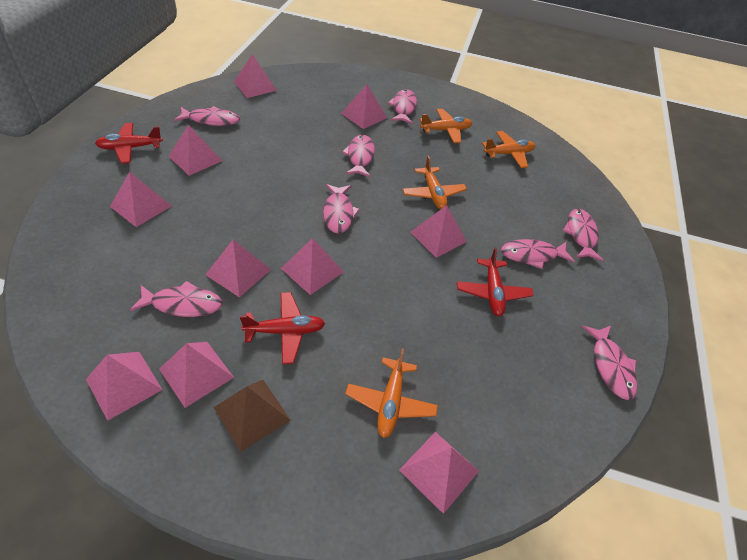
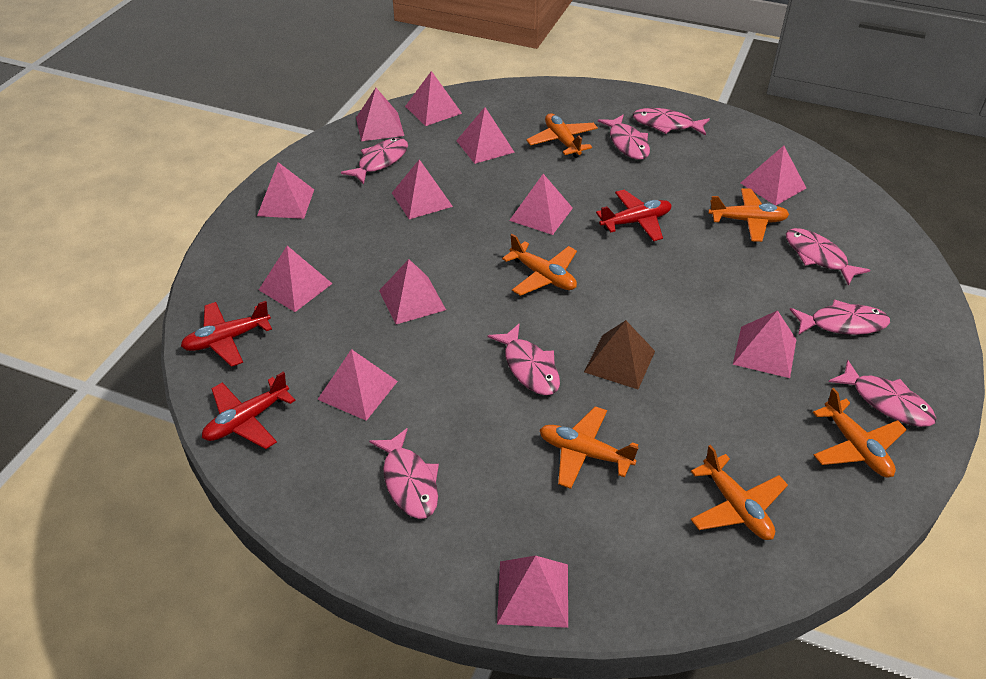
orange plane: [345,348,438,438] [402,156,467,209] [420,109,472,143] [482,131,535,168] = 4 -> [502,234,577,296] [526,113,598,158] [540,406,639,489] [690,445,788,540] [708,188,789,242] [813,388,907,477] = 6
pink pyramid: [86,352,163,421] [110,172,172,227] [159,342,234,408] [168,125,222,176] [205,240,271,298] [234,54,277,98] [281,238,344,295] [341,85,387,129] [399,432,479,514] [410,205,467,258] = 10 -> [257,162,314,219] [259,246,333,312] [317,349,398,421] [356,88,404,141] [379,259,446,324] [392,159,453,219] [405,71,462,126] [456,107,515,164] [497,556,568,628] [509,174,573,235] [733,310,797,378] [741,146,806,205] = 12

